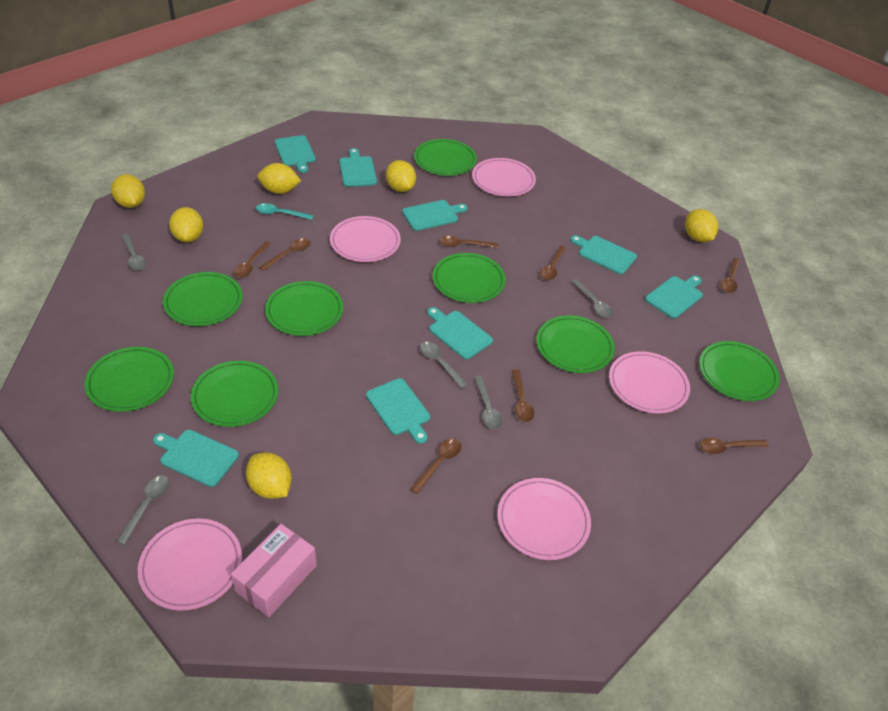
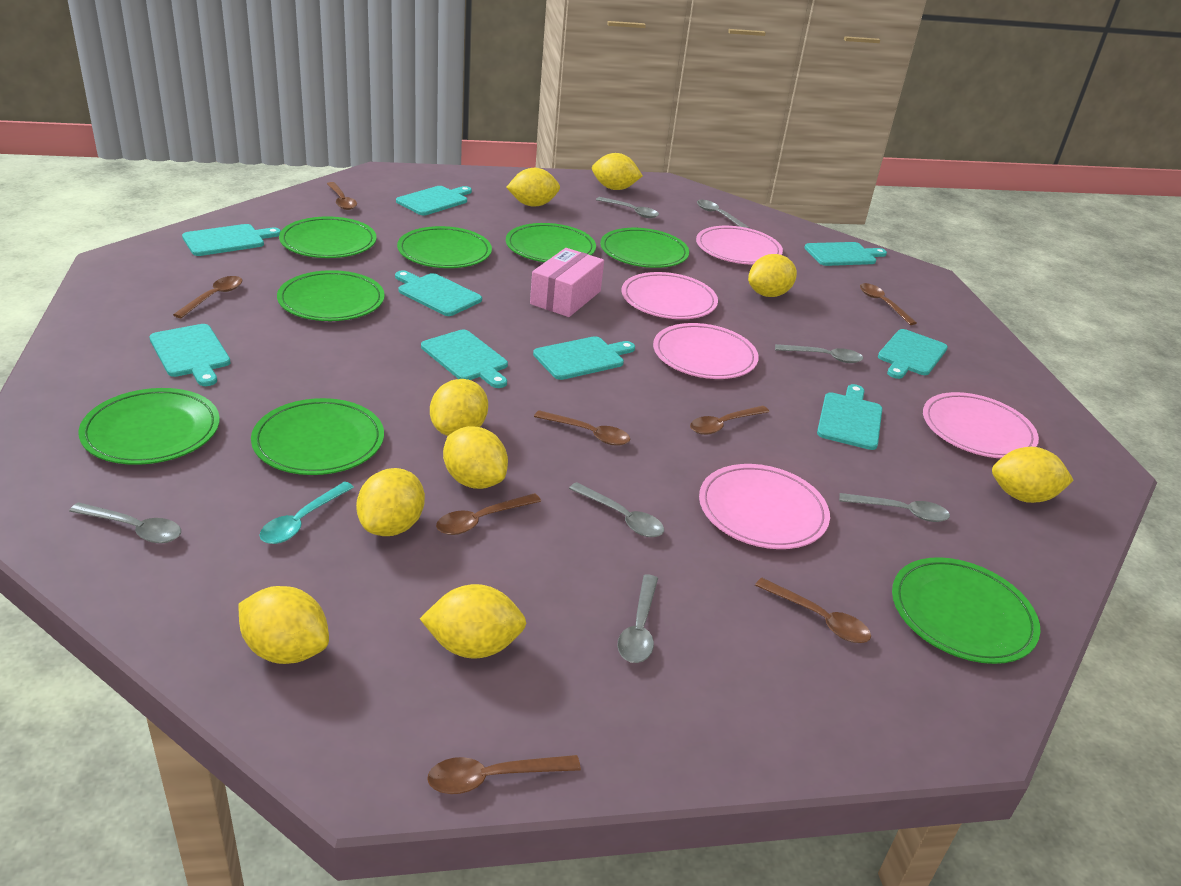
grey spoon: [116,475,169,545] [122,234,146,271] [420,342,468,389] [474,376,502,429] [571,279,613,318] = 5 -> [69,502,181,543] [569,482,664,537] [596,197,659,218] [617,574,658,663] [697,200,750,229] [775,344,863,363] [839,493,950,522] = 7
turquoise cutting board: [153,430,239,487] [275,135,316,173] [339,148,377,187] [366,378,430,444] [402,200,468,231] [427,307,493,359] [570,235,637,274] [645,275,703,318] = 8 -> [149,324,231,386] [182,224,281,256] [395,270,482,316] [396,186,472,215] [421,329,508,388] [533,336,635,380] [804,242,887,266] [817,384,882,450] [878,329,948,379] = 9
yellow lemon: [111,174,145,208] [169,207,203,242] [246,453,292,499] [258,163,301,194] [386,160,416,192] [685,209,718,242] = 6 -> [238,586,329,664] [356,468,425,536] [420,584,526,659] [430,379,488,436] [443,426,508,489] [506,168,560,207] [592,153,643,190] [748,254,797,297] [992,447,1074,503] = 9

